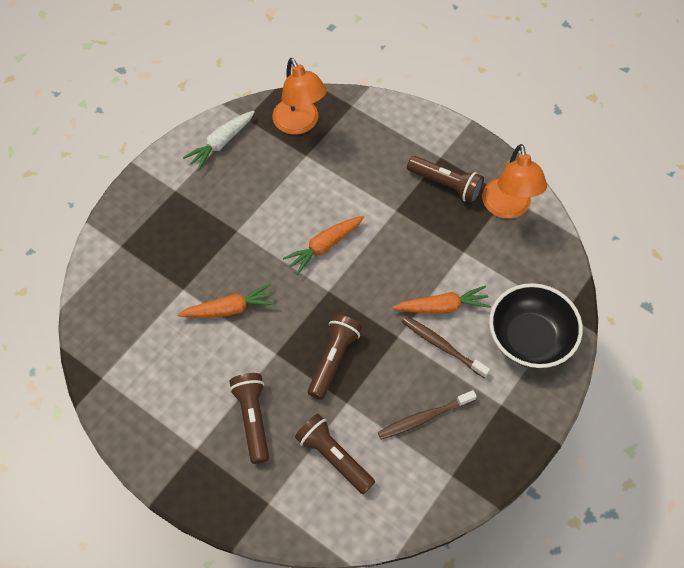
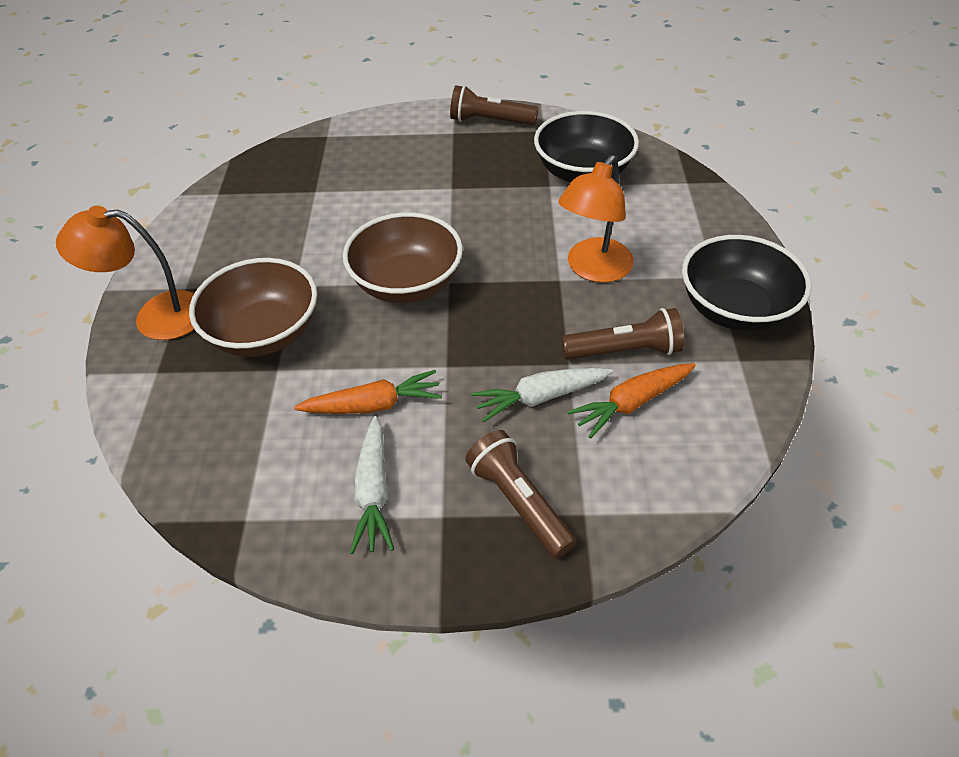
black bowl: [489,283,583,368] = 1 -> [534,111,639,182] [682,235,812,331] = 2
brown bowl: none = 0 -> [189,258,317,357] [343,212,463,303] = 2
brown flashlight: [230,373,269,464] [295,414,375,494] [308,314,362,400] [407,156,484,203] = 4 -> [450,85,539,125] [465,430,576,559] [561,308,684,360] = 3
brown toothbrush: [378,390,477,440] [401,316,490,378] = 2 -> none = 0
orange carrot: [178,283,276,318] [283,216,364,275] [392,285,491,314] = 3 -> [294,370,442,414] [567,363,696,439] = 2
white carrot: [183,111,255,170] = 1 -> [350,416,394,554] [471,368,613,422] = 2

